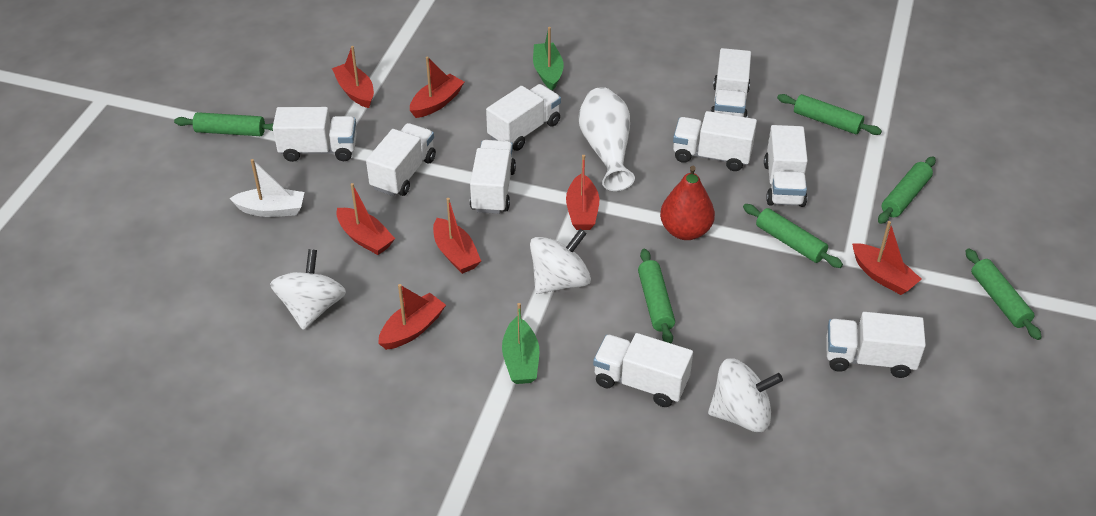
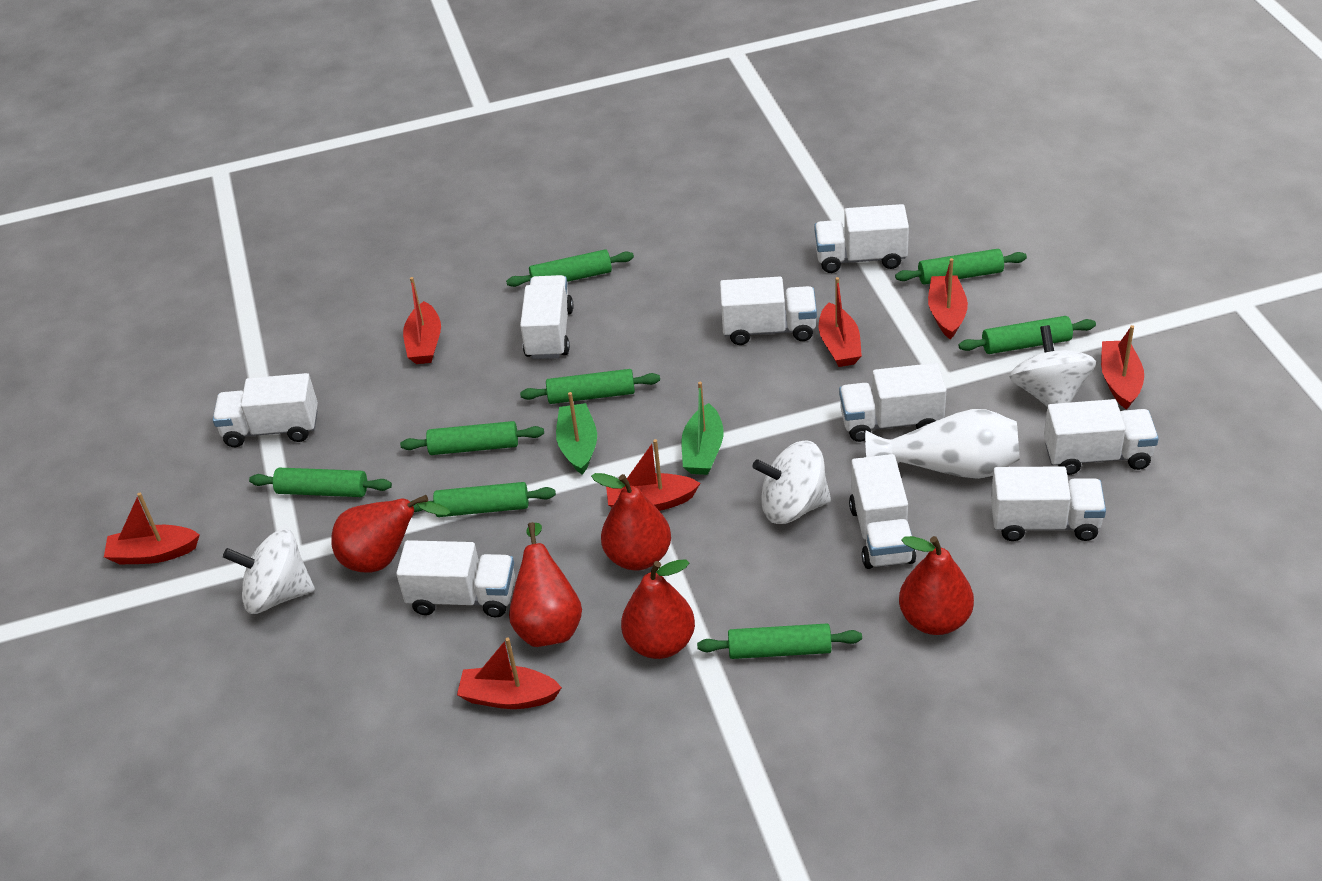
green rolling pin: [174,112,273,136] [638,249,675,344] [743,204,843,268] [777,94,882,135] [878,156,936,224] [965,248,1042,340] = 6 -> [249,468,392,497] [400,421,544,455] [411,482,556,517] [506,250,634,287] [520,369,660,404] [697,624,862,659] [895,249,1027,285] [959,316,1096,354] = 8
red pear: [660,166,715,240] = 1 -> [331,495,450,572] [509,522,582,647] [591,473,671,570] [621,560,695,659] [899,536,974,635] = 5
white boat: [229,159,305,217] = 1 -> none = 0

